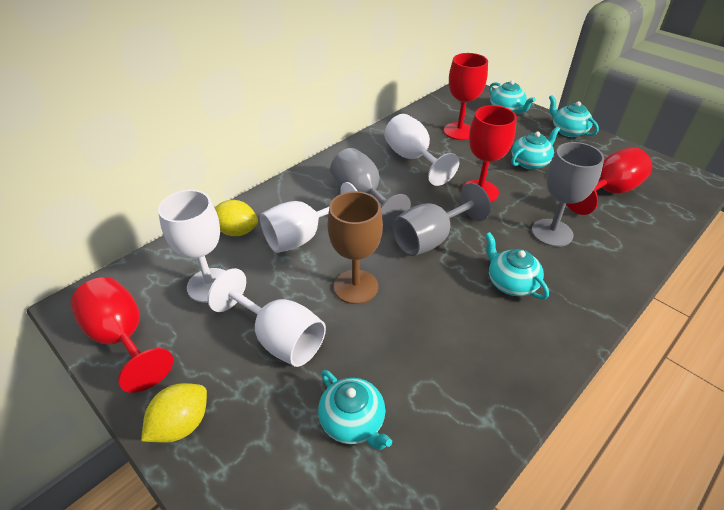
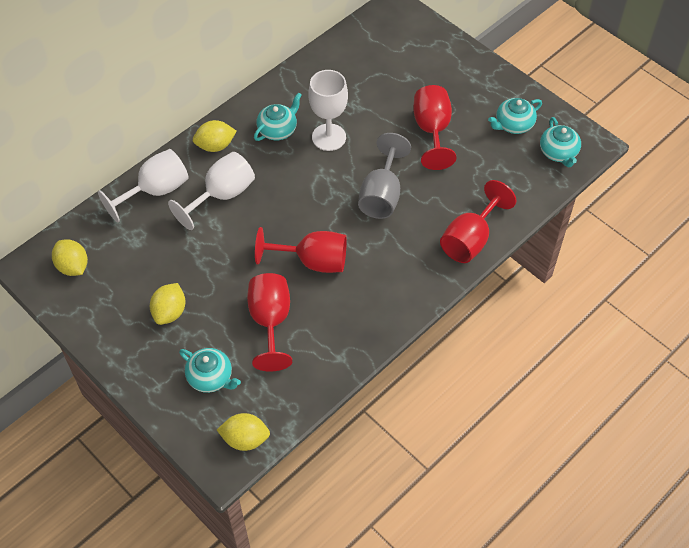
brown goblet: [328,191,383,304] = 1 -> none = 0
grey goblet: [330,148,411,229] [392,183,491,256] [532,142,604,247] = 3 -> [358,133,411,219] = 1
turquoise teapot: [318,370,392,450] [485,232,549,300] [489,80,536,113] [511,127,560,169] [549,95,599,137] = 5 -> [179,348,241,393] [254,92,302,141] [488,98,542,134] [540,117,581,167] = 4
white goblet: [158,190,225,302] [207,268,326,367] [260,182,357,253] [384,114,459,186] = 4 -> [98,149,189,222] [168,152,255,230] [308,70,348,151] = 3
yellow lemon: [141,383,207,443] [215,200,258,236] = 2 -> [52,239,88,276] [150,283,186,325] [193,120,237,152] [217,413,270,451] = 4

